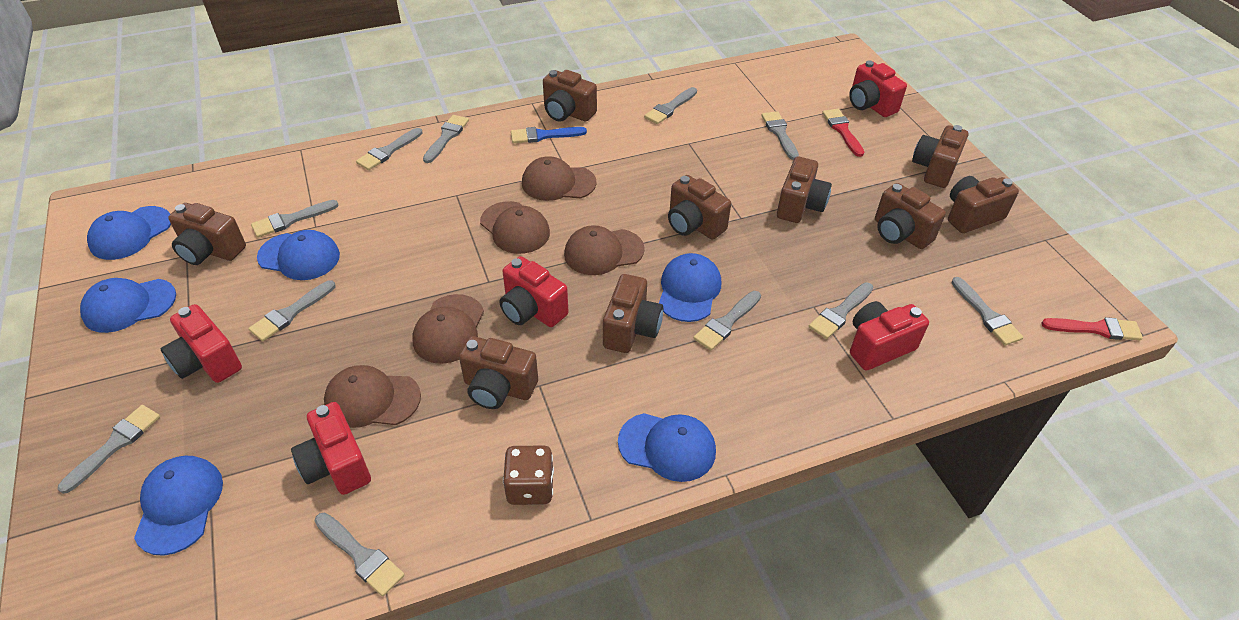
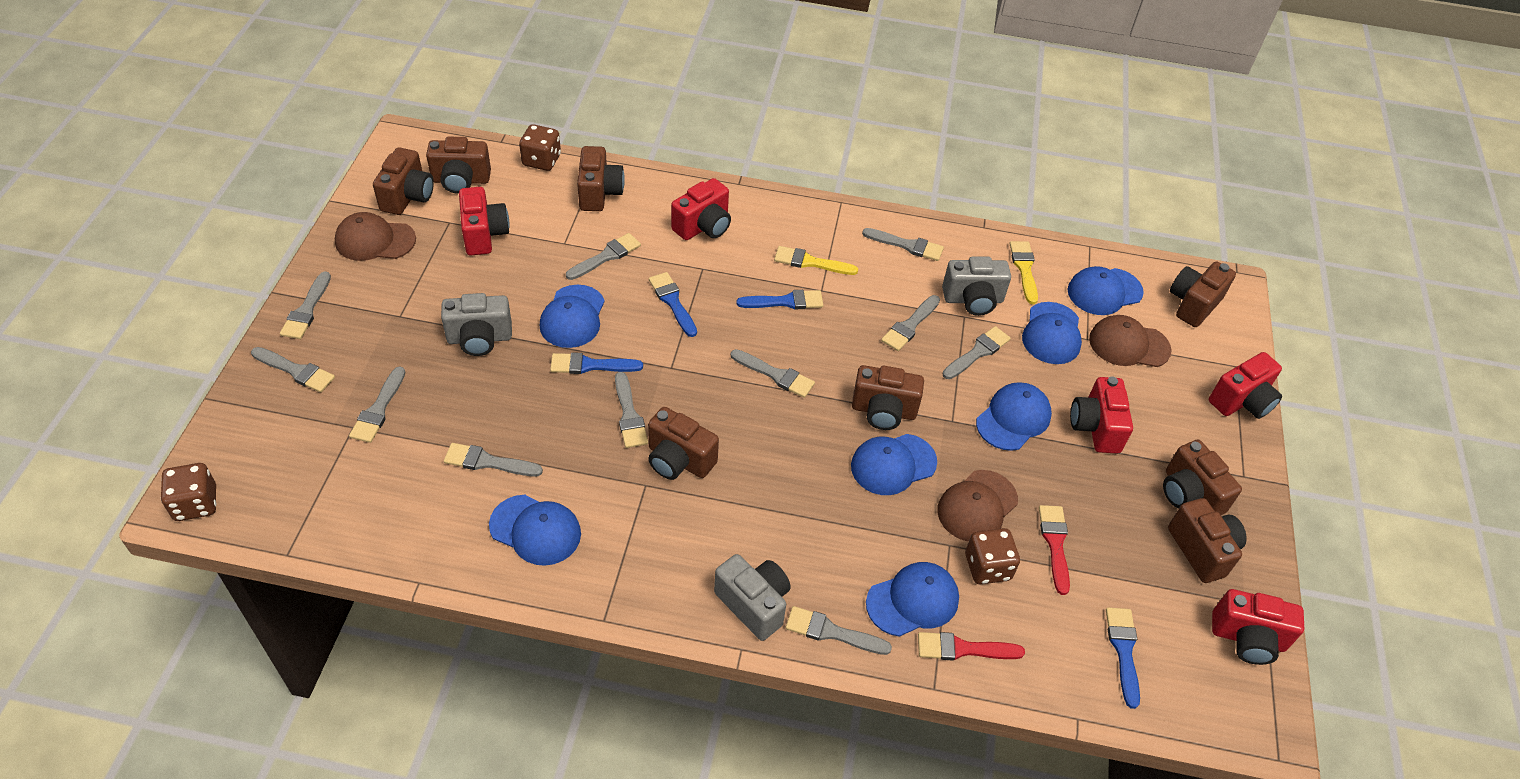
blue brush: [511,127,587,143] = 1 -> [550,352,643,374] [649,272,697,337] [736,290,823,309] [1106,607,1140,709] = 4
blue cap: [80,278,176,333] [87,206,171,260] [134,456,223,556] [257,230,340,280] [618,413,716,482] [659,253,721,322] = 6 -> [489,495,581,566] [540,285,605,348] [851,434,937,495] [866,562,959,637] [976,382,1052,451] [1022,302,1082,364] [1068,266,1144,315] = 7
brown camera: [168,203,246,265] [459,336,538,409] [543,70,597,122] [603,274,663,353] [668,175,731,240] [777,157,832,223] [875,183,946,249] [912,125,969,188] [948,176,1019,233] = 9 -> [373,148,434,215] [426,137,491,194] [577,146,625,211] [648,407,719,480] [852,365,924,430] [1163,440,1242,515] [1168,498,1247,583] [1170,261,1236,327] = 8
brown cap: [324,365,421,428] [412,294,484,364] [480,201,550,254] [522,156,596,201] [564,225,645,275] = 5 -> [335,212,416,261] [938,470,1018,542] [1089,315,1172,367] = 3
brown dice: [503,445,554,505] = 1 -> [161,463,216,521] [519,124,561,171] [965,528,1020,584] = 3
grey camera: none = 0 -> [441,293,512,356] [714,554,791,641] [942,256,1011,316] = 3
yellow brush: none = 0 -> [774,246,858,275] [1010,241,1038,304] = 2

